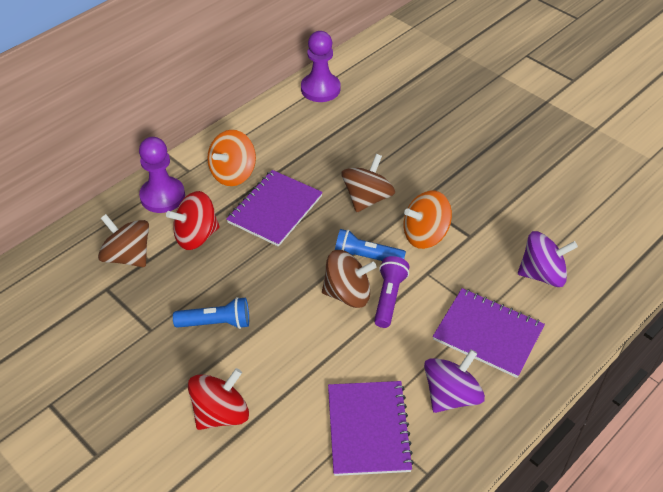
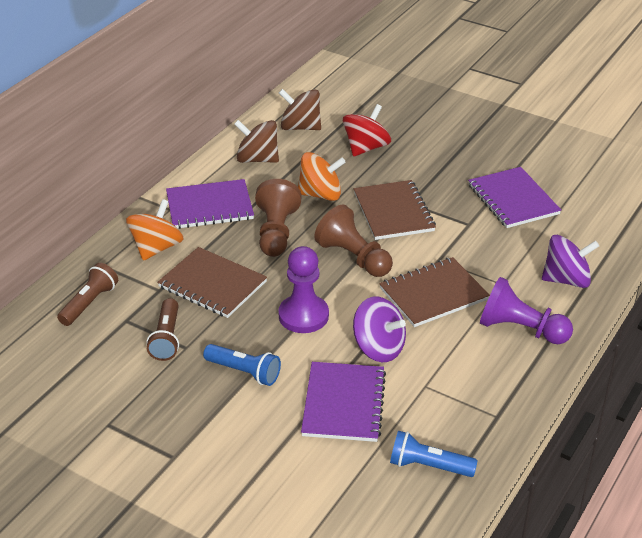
brown flashlight: none = 0 -> [57,263,118,326] [146,298,179,361] = 2
brown notebook: none = 0 -> [157,247,267,318] [354,180,436,240] [379,257,490,327] = 3
brown pawn: none = 0 -> [255,179,302,257] [314,205,393,277] = 2
brown spinning top: [98,214,149,267] [322,250,377,308] [341,154,395,213] = 3 -> [234,120,279,163] [279,89,321,130] = 2
purple flashlight: [374,256,410,328] = 1 -> none = 0
red spinning top: [166,191,220,250] [188,368,249,430] = 2 -> [343,104,391,157] = 1

